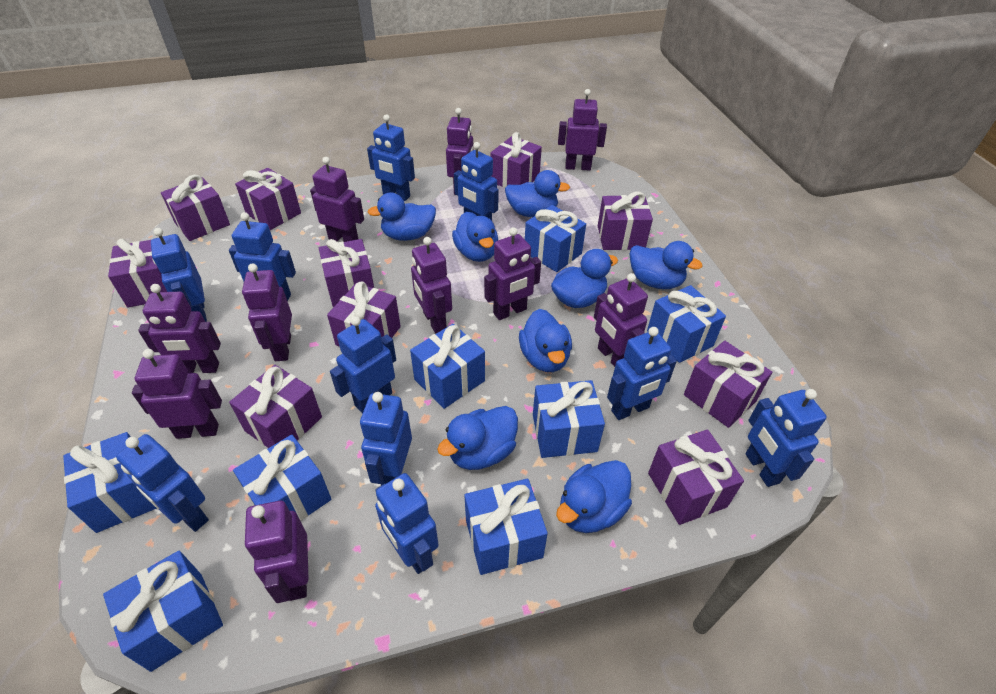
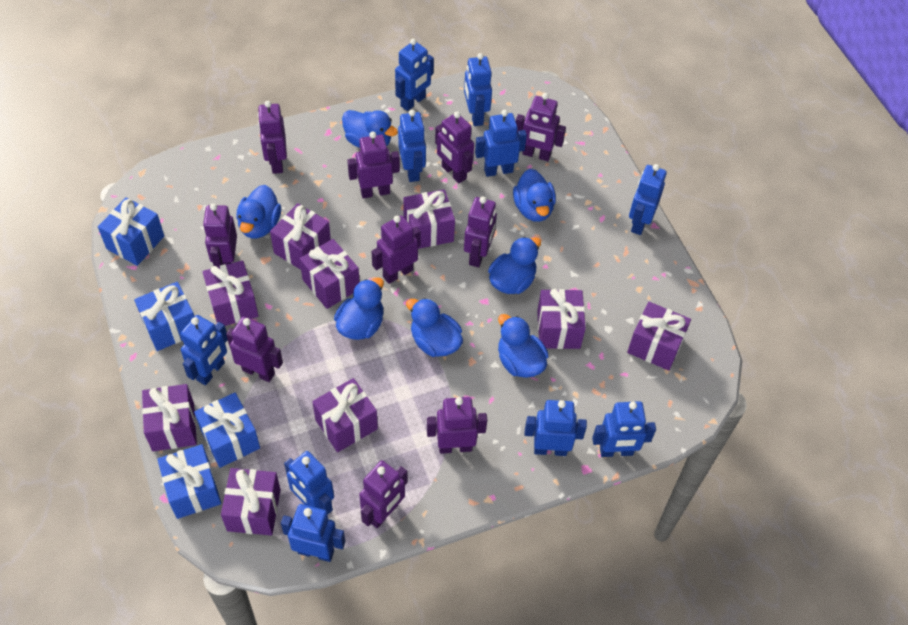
blue duck: [367,193,436,241] [437,406,518,470] [452,212,498,262] [505,170,570,217] [519,309,572,372] [551,249,618,308] [556,460,632,533] [630,241,703,289] = 8 -> [236,185,281,238] [334,277,384,340] [342,110,398,148] [406,298,463,357] [488,237,541,294] [498,314,549,378] [513,169,556,222] = 7
blue gift: [63,432,157,533] [103,551,223,672] [233,435,331,521] [410,324,485,409] [464,479,548,575] [525,205,586,272] [533,380,605,458] [647,285,726,363] = 8 -> [98,197,164,266] [134,282,194,351] [157,444,221,519] [194,393,260,468] = 4
purple gift: [108,239,167,307] [161,175,230,241] [229,365,322,448] [235,168,301,230] [319,239,374,307] [327,281,401,347] [491,132,542,188] [598,192,653,250] [648,430,744,525] [684,341,772,428] = 10 -> [142,384,197,451] [202,260,259,326] [221,468,281,536] [270,203,331,270] [299,239,360,309] [312,378,378,452] [403,189,455,249] [537,289,586,349] [627,302,691,370] = 9

